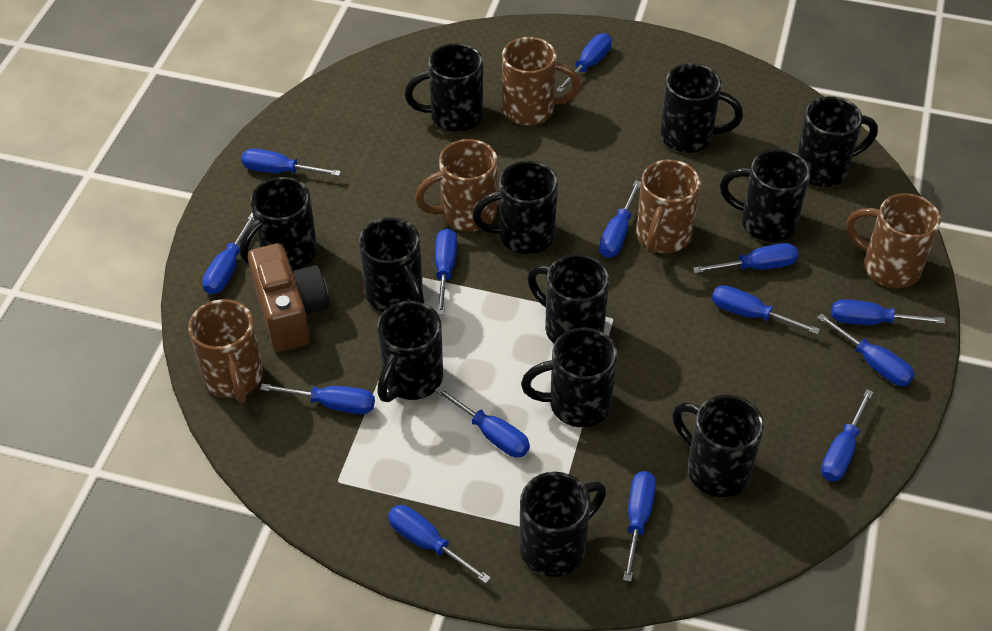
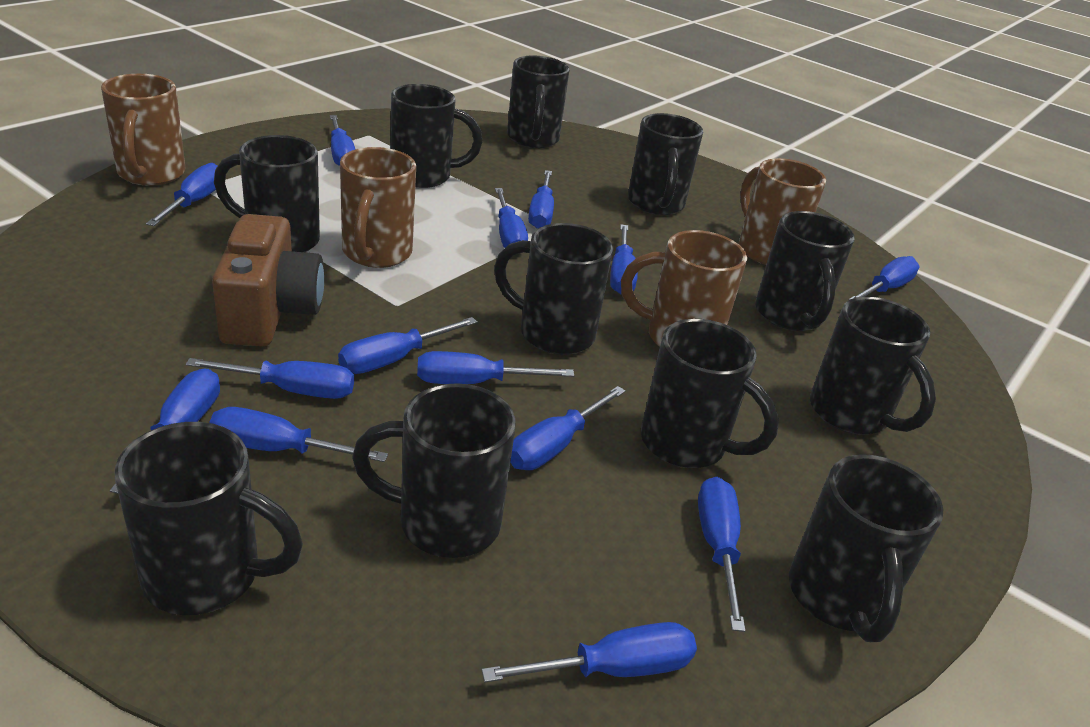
black mug: [240,177,317,270] [359,217,424,312] [377,301,443,402] [404,43,483,132] [472,161,558,254] [520,472,606,577] [521,327,618,427] [527,254,610,344] [660,63,743,153] [672,395,764,497] [720,149,811,242] [796,96,878,187] = 12 -> [115,422,303,615] [214,135,320,252] [352,383,515,558] [391,84,482,188] [494,223,613,355] [507,56,570,148] [628,113,703,215] [641,319,779,468] [755,211,855,331] [789,454,943,642] [810,297,936,435] = 11
brown mug: [188,299,263,403] [415,139,497,232] [502,37,581,125] [636,160,701,254] [846,193,941,288] = 5 -> [101,74,185,186] [340,147,416,268] [621,230,747,347] [739,158,826,265] = 4

